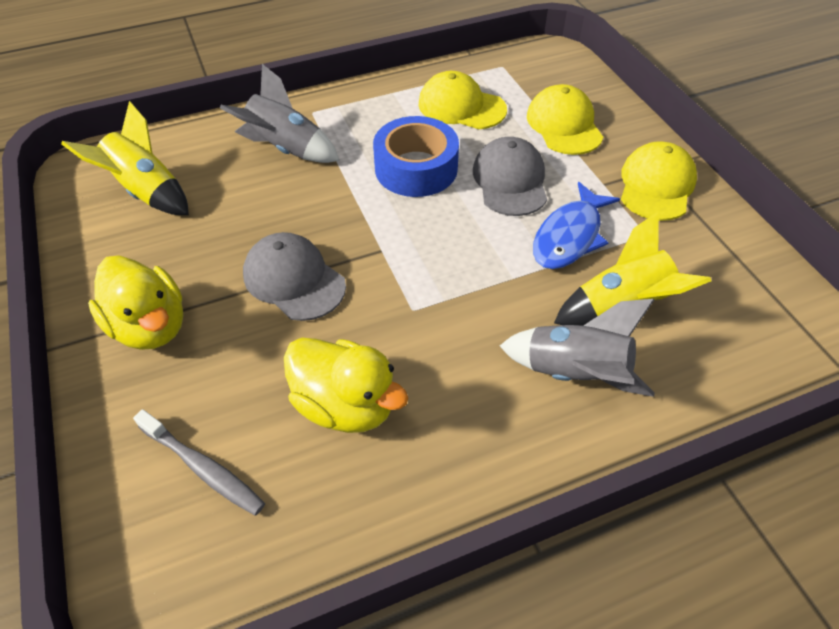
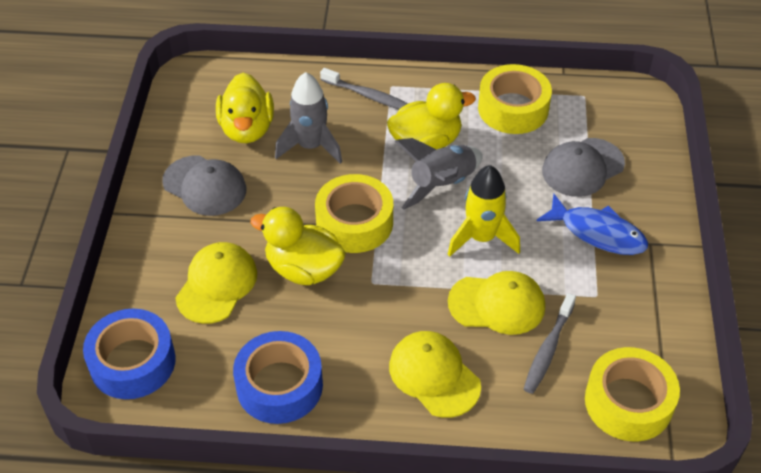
blue tape: [373,116,459,197] = 1 -> [83,309,176,399] [233,331,323,424] = 2
grey toothbrush: [133,409,265,516] = 1 -> [320,68,408,109] [524,293,576,394] = 2
yellow duck: [88,255,183,350] [284,338,408,433] = 2 -> [216,73,274,143] [250,207,346,285] [387,83,476,149] = 3
yellow rocket: [61,101,189,215] [554,211,711,326] = 2 -> [448,165,520,257] = 1
yellow tape: none = 0 -> [315,174,393,253] [478,64,552,134] [585,347,680,441] = 3

